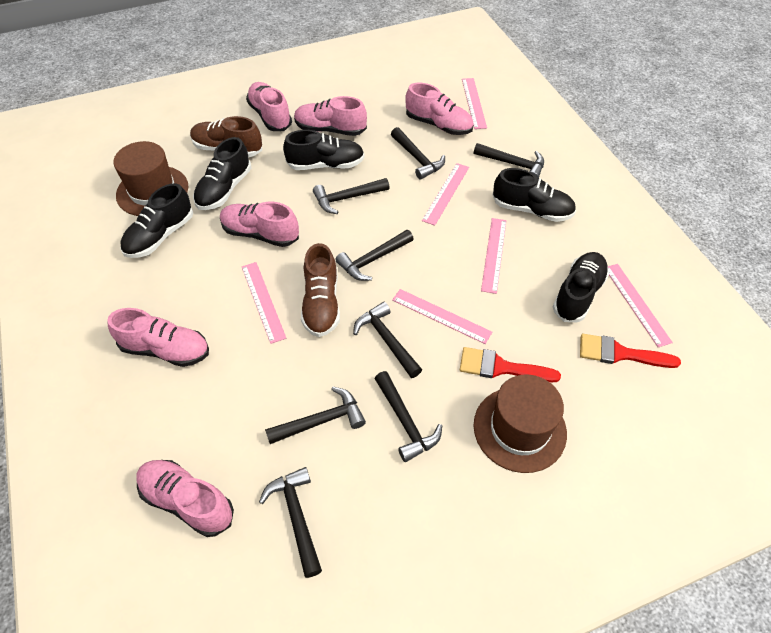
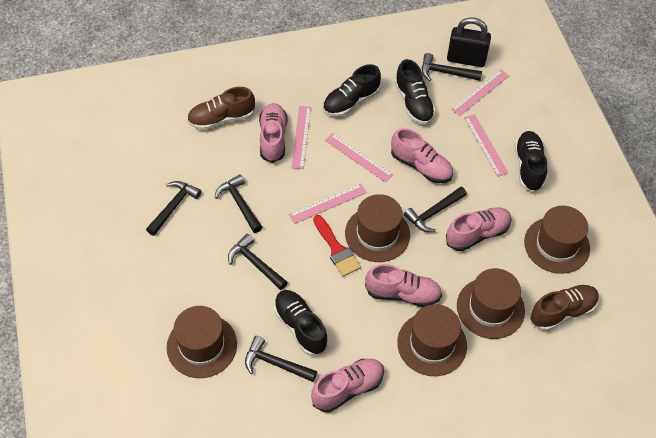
black hammer: [259,467,322,578] [265,387,366,444] [313,178,390,214] [335,230,414,281] [353,302,422,378] [375,371,442,462] [391,127,445,180] [474,143,544,178] = 8 -> [146,181,202,236] [215,174,263,233] [228,234,288,290] [245,336,317,382] [404,187,467,232] [422,53,482,81] = 6
black padlock: none = 0 -> [447,17,491,67] = 1
black shoe: [120,183,193,258] [193,137,251,210] [283,130,365,170] [493,168,576,222] [553,252,609,322] = 5 -> [274,290,328,356] [323,64,381,117] [395,59,436,125] [515,131,547,192] = 4
brown hat: [113,141,188,216] [474,375,567,473] = 2 -> [167,306,237,378] [345,194,410,262] [397,304,467,376] [457,268,525,339] [524,206,590,274] = 5
pink ruler: [242,262,286,344] [392,289,492,344] [422,163,469,226] [462,78,487,129] [481,218,506,294] [608,264,673,347] = 6 -> [289,183,367,224] [291,106,311,169] [325,133,393,183] [451,69,509,116] [464,114,508,177] = 5
pink shoe: [107,308,209,367] [136,460,234,537] [220,202,299,247] [246,82,292,131] [294,96,367,136] [405,82,474,135] = 6 -> [259,103,288,163] [311,359,384,412] [365,264,442,307] [391,128,453,183] [446,207,512,251] = 5
red brush: [460,347,561,382] [580,334,681,368] = 2 -> [313,215,361,277] = 1

